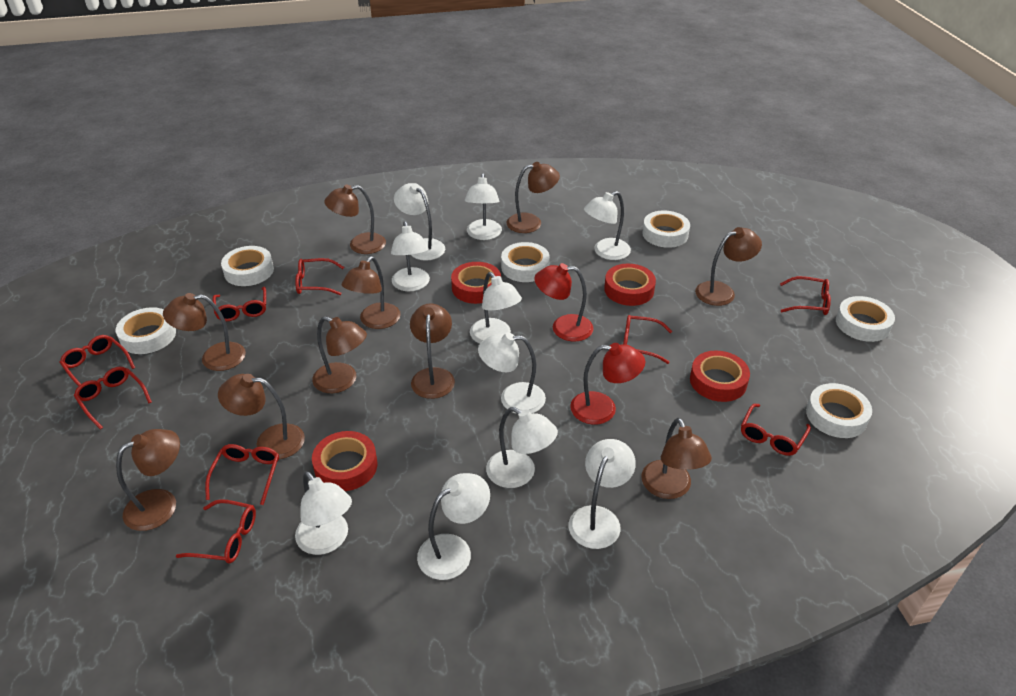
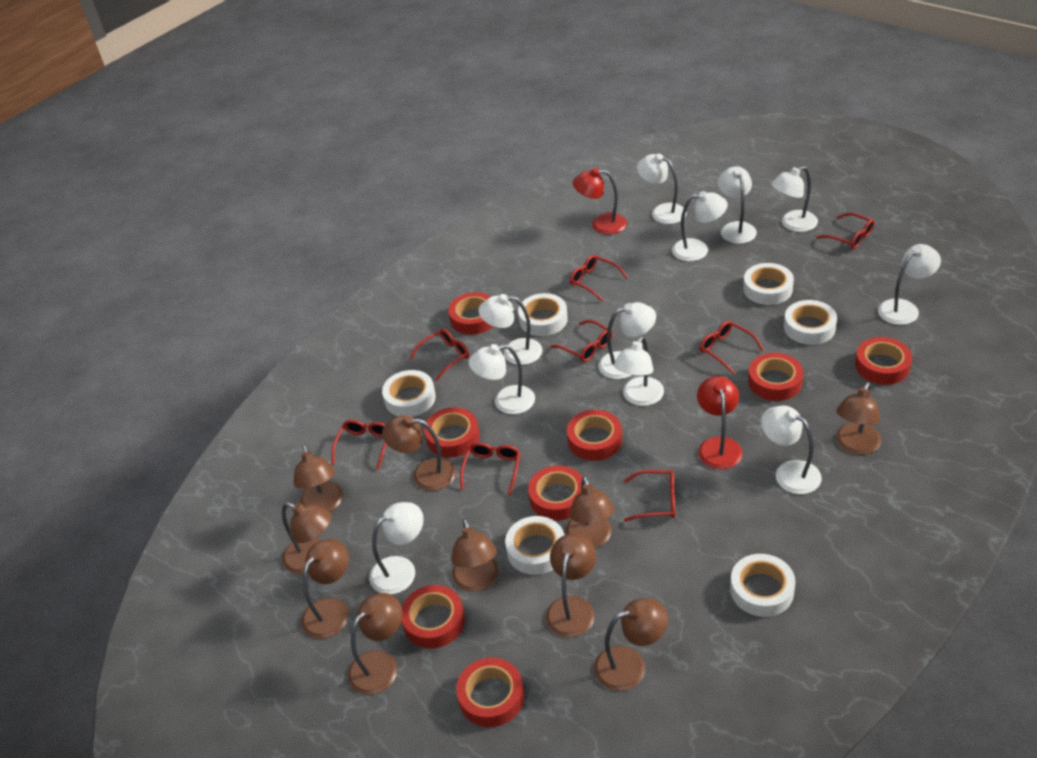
red glasses: [59,335,135,386] [74,367,152,430] [176,499,256,563] [205,444,279,505] [213,287,266,321] [295,258,344,295] [623,315,672,364] [741,404,811,456] [780,276,831,315] = 9 -> [332,420,387,470] [410,329,469,381] [460,442,521,495] [551,320,612,362] [570,255,628,302] [624,470,675,522] [700,321,764,375] [816,213,874,249] = 8
red tape: [312,431,377,491] [451,262,501,304] [604,264,656,306] [690,350,750,402] = 4 -> [401,585,465,648] [424,407,480,457] [448,292,493,335] [456,657,524,727] [528,466,583,520] [567,410,622,461] [748,353,803,401] [855,337,912,385] = 8
white lamp: [295,471,352,555] [391,221,430,291] [394,183,445,261] [417,473,490,580] [465,173,502,240] [470,272,522,344] [478,332,546,414] [486,407,558,488] [569,439,636,549] [584,191,631,260] = 10 -> [369,502,424,594] [469,344,535,414] [478,294,542,365] [598,302,656,379] [614,336,664,406] [637,154,687,224] [672,191,728,261] [718,166,757,244] [761,405,822,494] [771,166,818,232] [878,244,941,325] = 11

